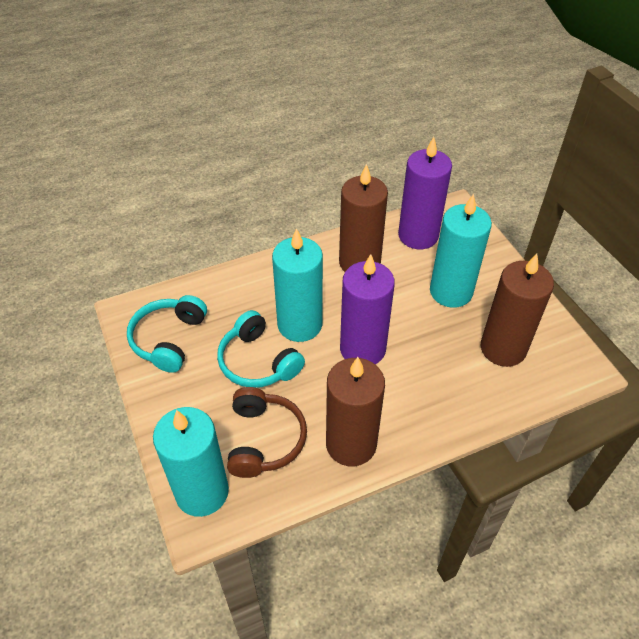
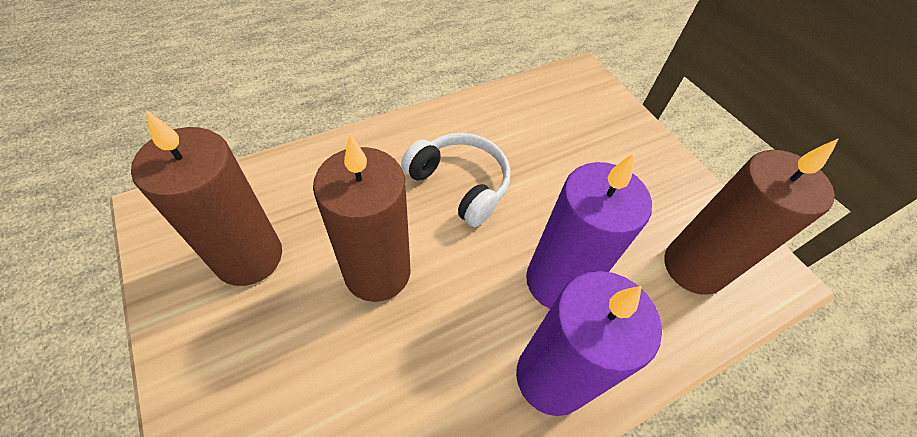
brown headphones: [227,387,307,478] = 1 -> none = 0
turquoise candle: [153,407,229,517] [272,228,323,342] [430,194,492,308] = 3 -> none = 0
turquoise headphones: [127,295,207,373] [217,310,305,388] = 2 -> none = 0
white headphones: none = 0 -> [401,133,510,227] = 1

